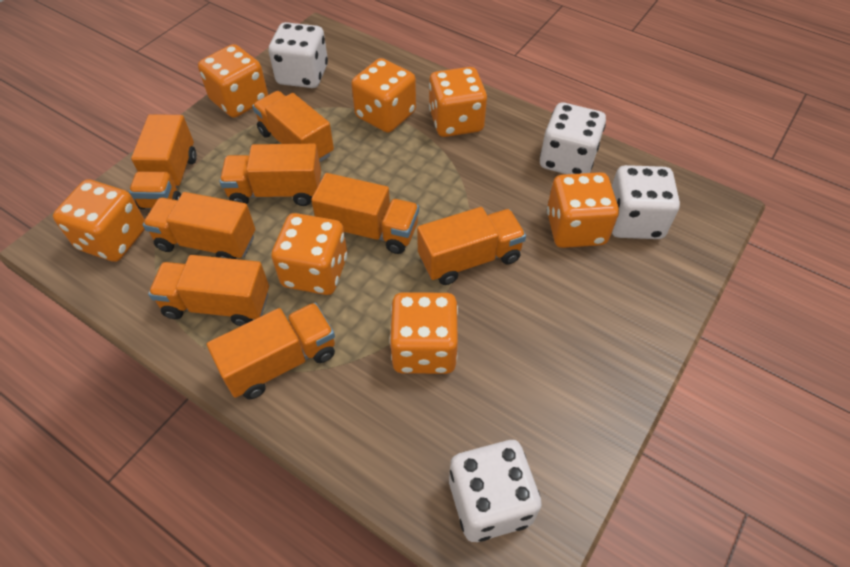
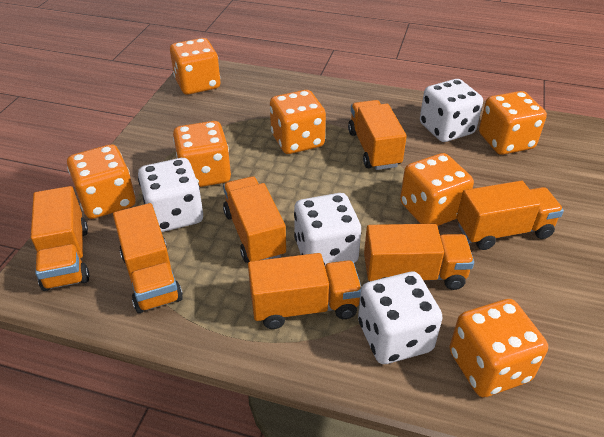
orange truck: [129,114,197,209] [143,192,255,259] [148,255,269,326] [207,303,335,399] [220,144,321,206] [252,91,334,162] [311,173,419,254] [417,207,526,285] = 8 -> [31,186,89,291] [113,203,183,313] [223,176,286,263] [248,253,362,329] [348,100,407,170] [364,224,474,290] [457,181,564,250] = 7

